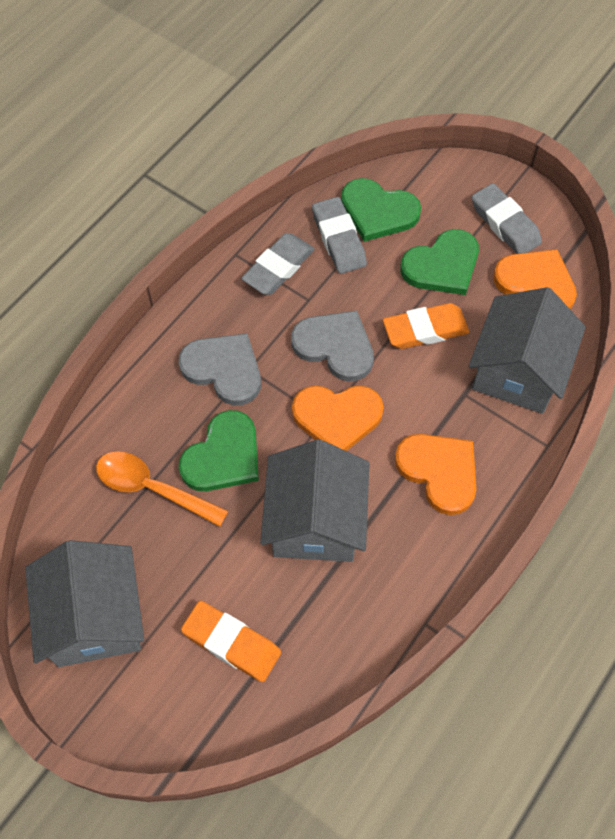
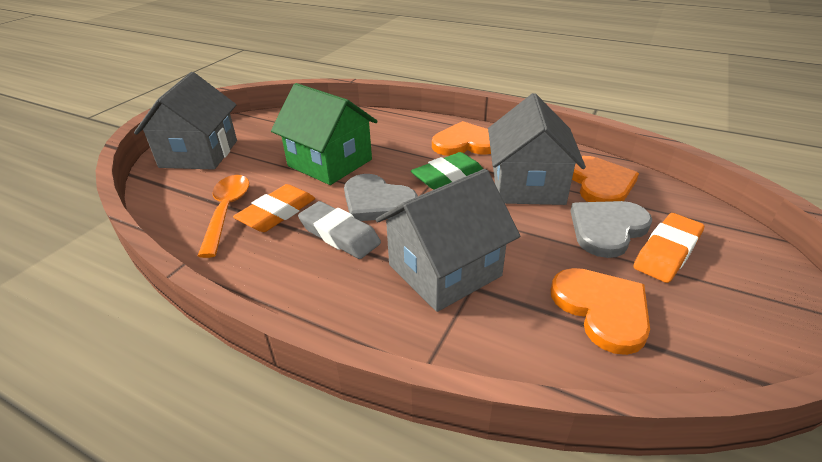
green eraser: none = 0 -> [411,152,483,190] = 1
green heart: [179,410,259,491] [341,178,421,242] [400,229,479,295] = 3 -> none = 0
green house: none = 0 -> [271,83,378,185] = 1
grey eraser: [241,233,314,295] [312,197,367,274] [472,183,542,254] = 3 -> [298,201,381,259] = 1

